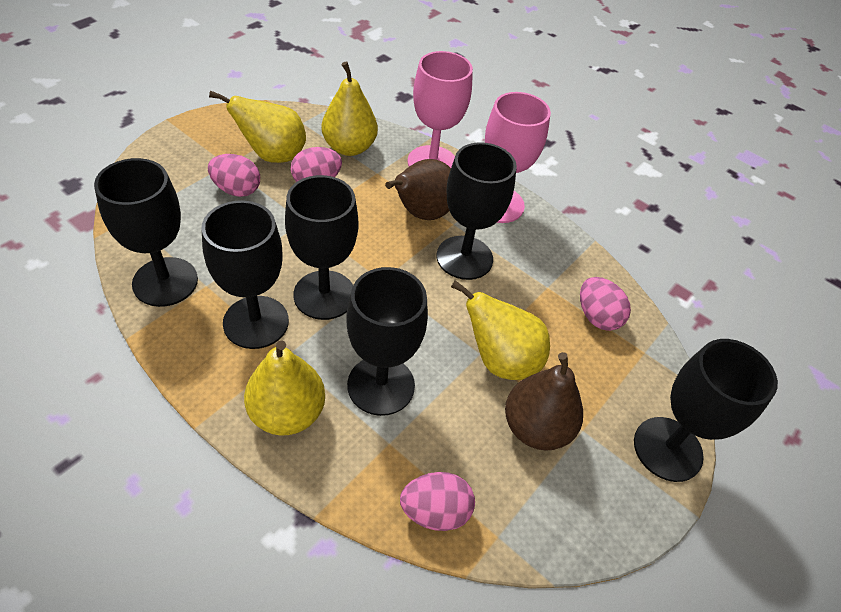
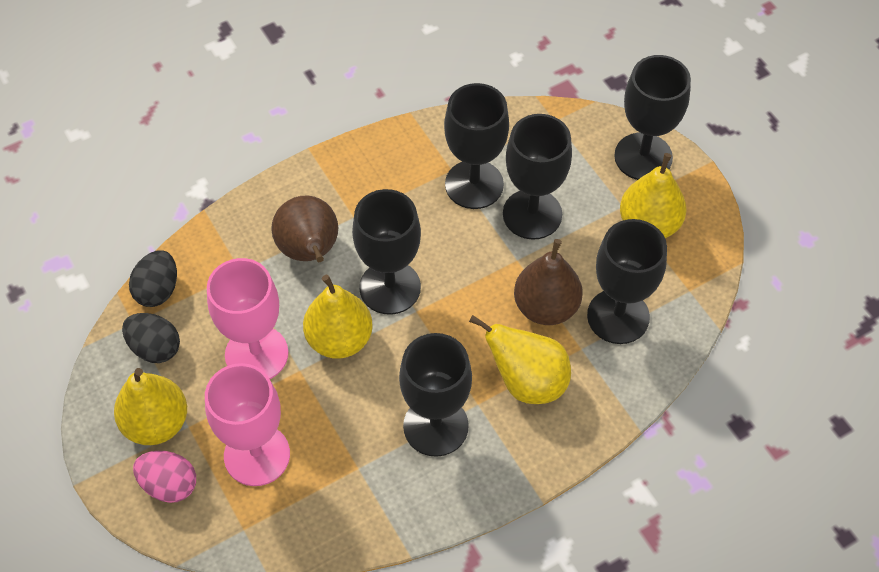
black egg: none = 0 -> [122,313,180,363] [129,250,177,307] = 2
pink egg: [208,154,260,197] [291,147,342,182] [400,472,475,531] [580,277,631,331] = 4 -> [133,451,196,503] = 1

